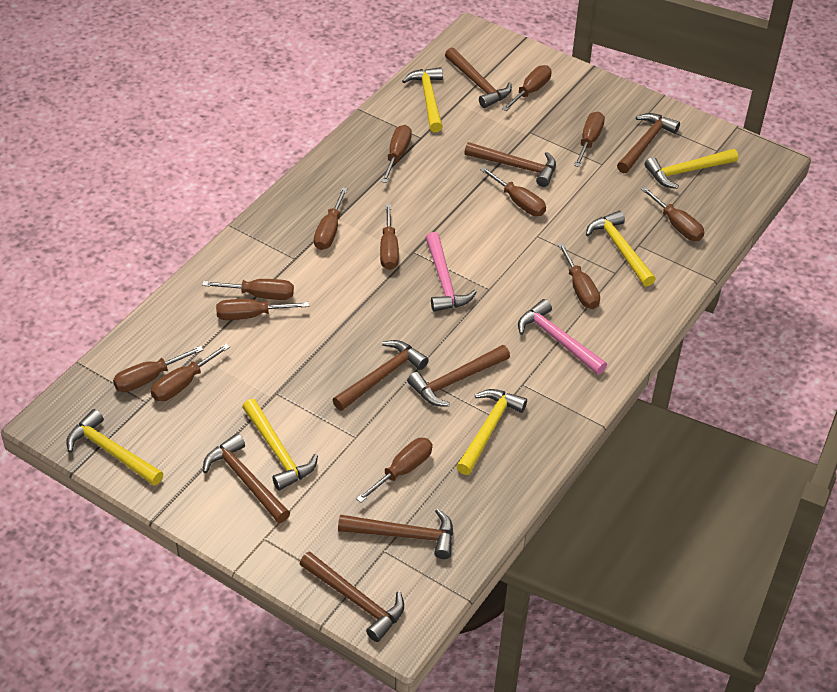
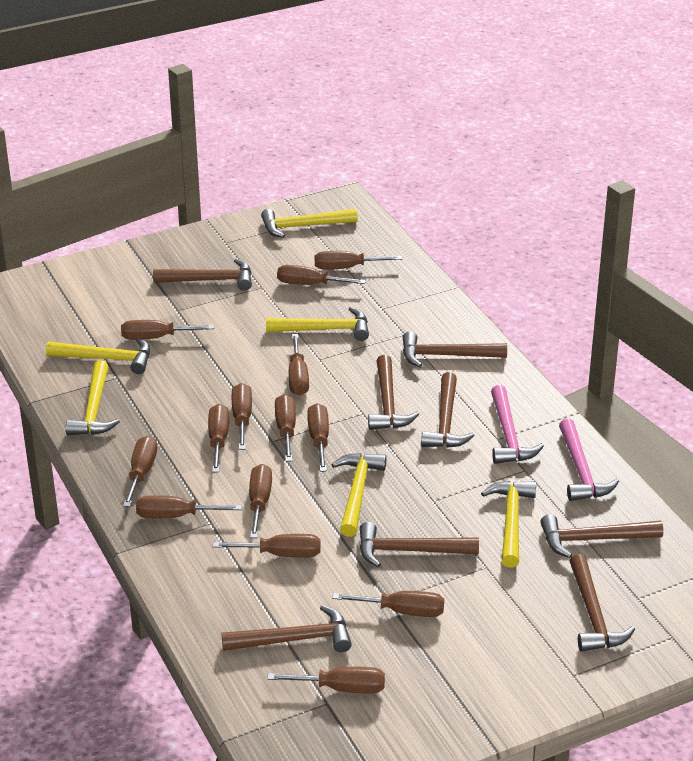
brown screwdriver: [113,346,204,392] [151,344,230,401] [202,279,294,300] [216,299,309,320] [314,187,348,250] [356,438,432,503] [380,204,399,270] [381,125,412,183] [480,167,546,216] [502,65,552,111] [558,243,600,309] [574,112,605,167] [641,187,704,241] = 13 -> [121,320,214,340] [123,436,157,507] [136,495,242,518] [208,404,229,472] [213,534,321,558] [232,383,252,450] [249,464,272,538] [267,667,385,694] [275,394,296,462] [277,265,366,285] [289,334,309,396] [307,403,329,472] [315,251,402,270] [332,591,444,617] = 14

